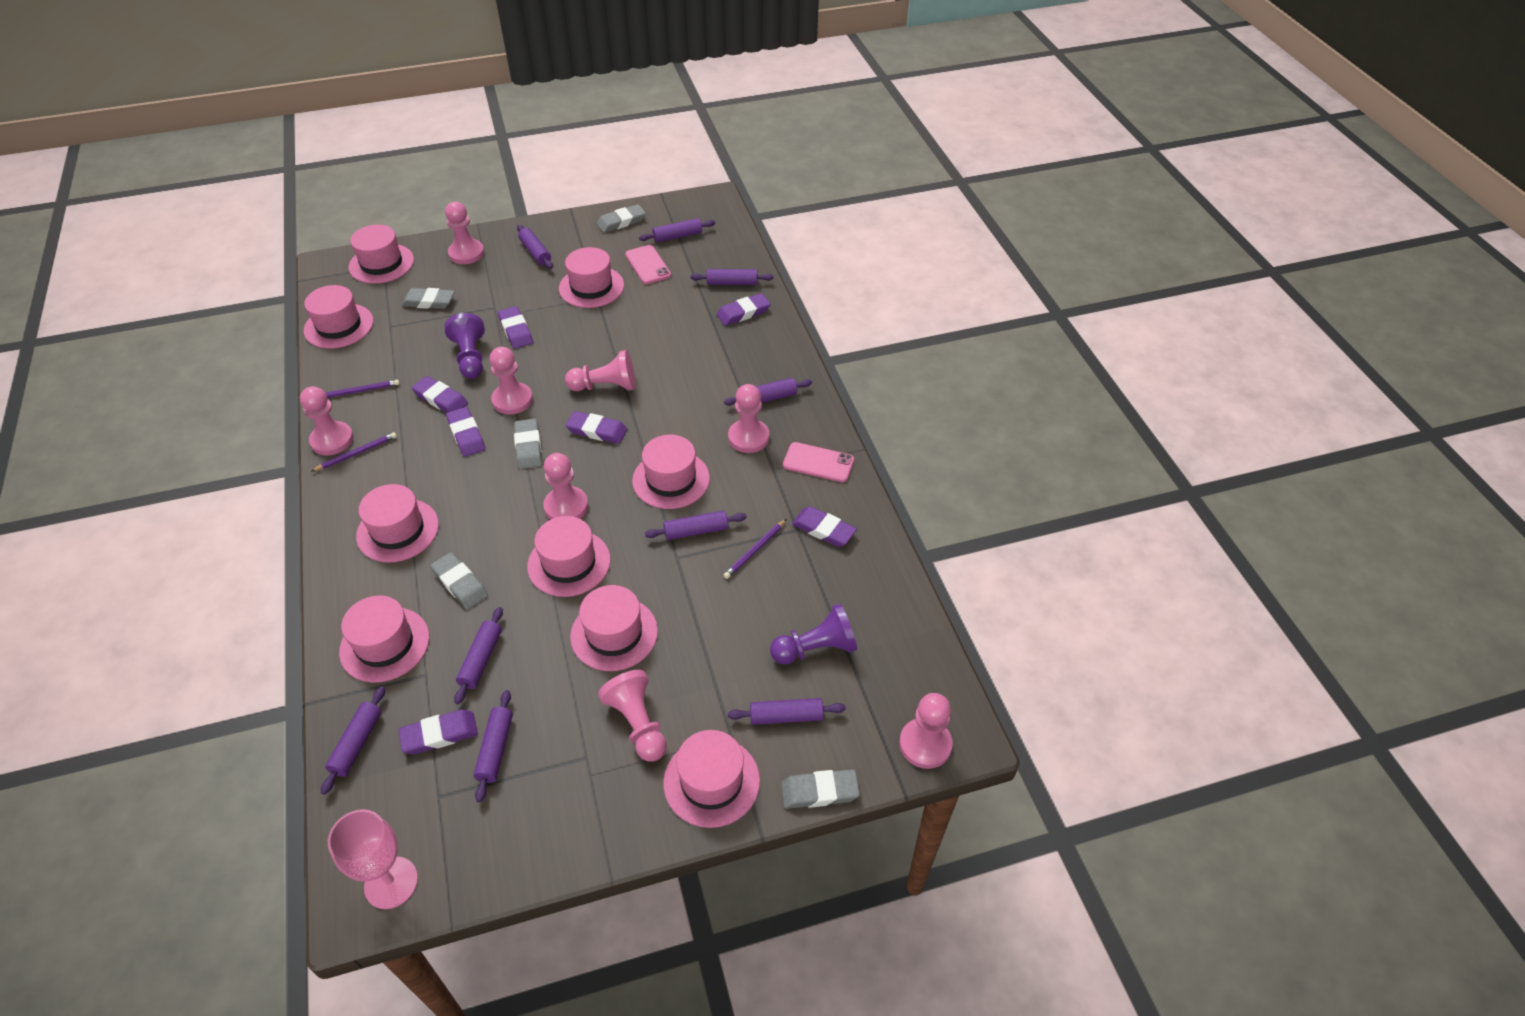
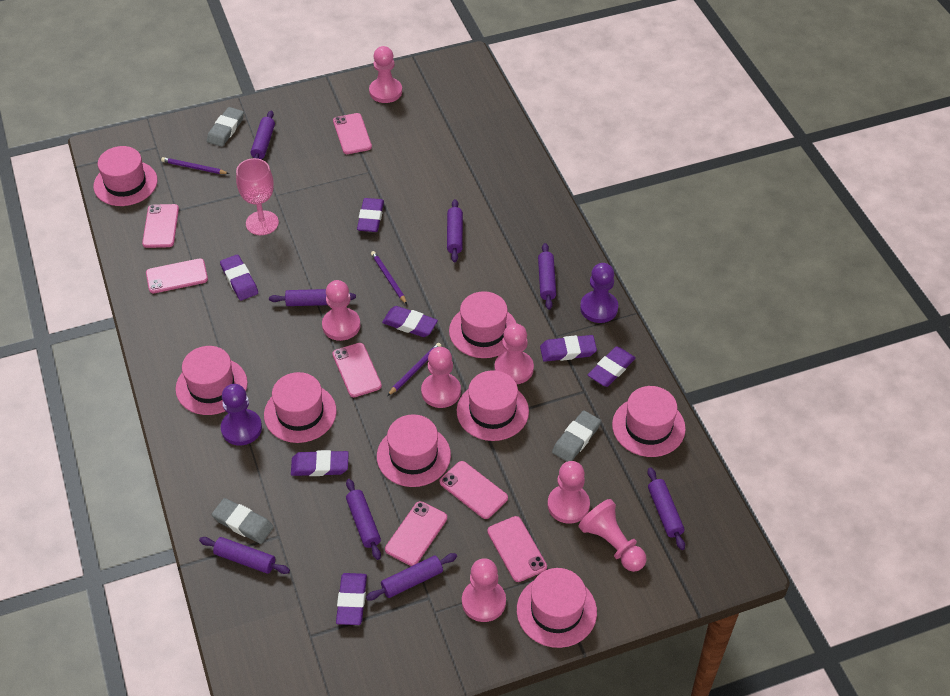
grey eraser: [401,288,455,309] [430,552,488,609] [514,418,542,469] [597,204,646,233] [781,769,860,809] = 5 -> [207,107,244,147] [212,498,274,544] [552,410,601,462] = 3
pink hat: [304,285,374,349] [339,596,430,683] [349,225,414,284] [356,484,439,563] [527,516,611,597] [559,247,624,308] [570,585,658,671] [632,435,710,509] [663,730,760,828] = 9 -> [93,146,158,206] [175,346,248,415] [264,372,337,443] [377,414,451,487] [449,291,517,358] [457,370,529,441] [517,568,597,648] [612,386,686,457] = 8
pink pawn: [300,386,354,455] [445,202,484,264] [490,347,533,415] [543,453,588,520] [565,350,635,391] [598,670,667,762] [728,384,770,453] [899,693,953,769] = 8 -> [322,280,361,341] [369,46,402,103] [421,347,461,408] [462,558,506,622] [495,323,534,384] [548,461,590,524] [578,499,647,572] = 7
pink phone: [625,245,671,284] [783,442,854,482] = 2 -> [142,204,179,248] [146,258,208,293] [332,343,382,397] [333,113,372,154] [385,501,447,566] [440,461,508,519] [487,516,547,582] = 7
purple rolling pin: [321,686,385,795] [454,607,503,704] [474,690,513,802] [517,225,553,269] [639,218,715,243] [645,510,747,540] [691,269,773,285] [724,378,812,405] [728,698,846,725] = 9 -> [199,537,290,574] [251,111,275,159] [269,289,356,306] [346,479,381,560] [366,553,457,600] [447,199,463,262] [538,243,556,310] [647,467,685,550] = 8

